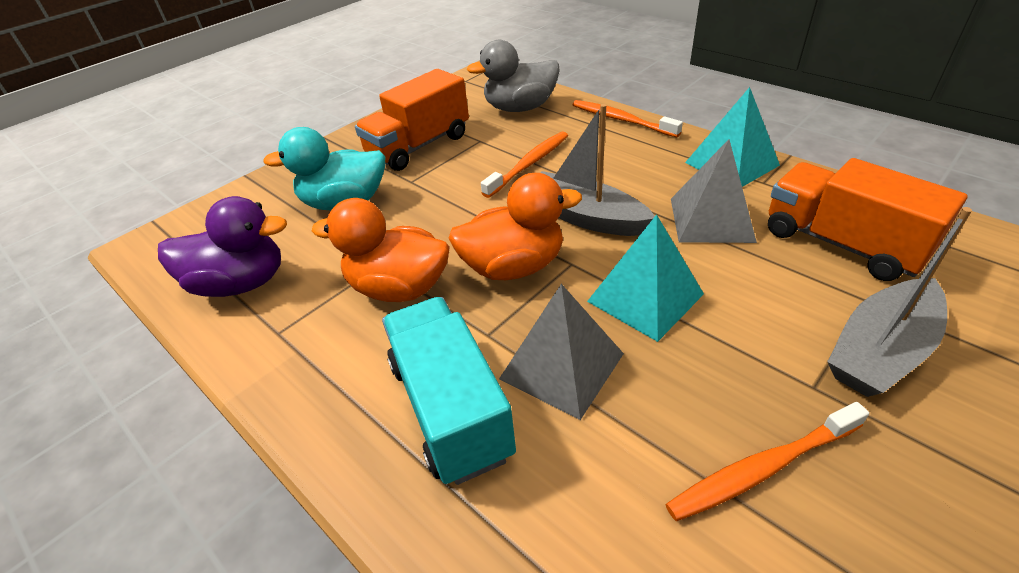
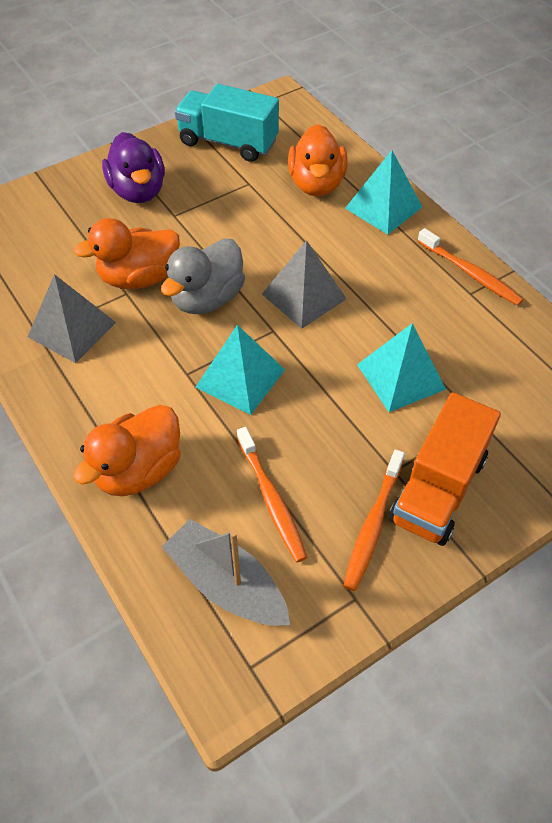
grey boat: [541,104,655,236] [827,207,972,397] = 2 -> [162,519,290,626] = 1
orange duck: [312,198,450,302] [448,173,582,280] = 2 -> [73,405,181,496] [74,218,180,289] [288,124,348,196] = 3
orange truck: [355,69,469,171] [768,158,968,281] = 2 -> [389,392,501,546] = 1
turquoise duck: [263,127,385,210] = 1 -> none = 0
turquoise pyramid: [587,214,704,342] [685,87,780,187] = 2 -> [196,325,285,415] [345,150,422,235] [357,323,446,412] = 3

